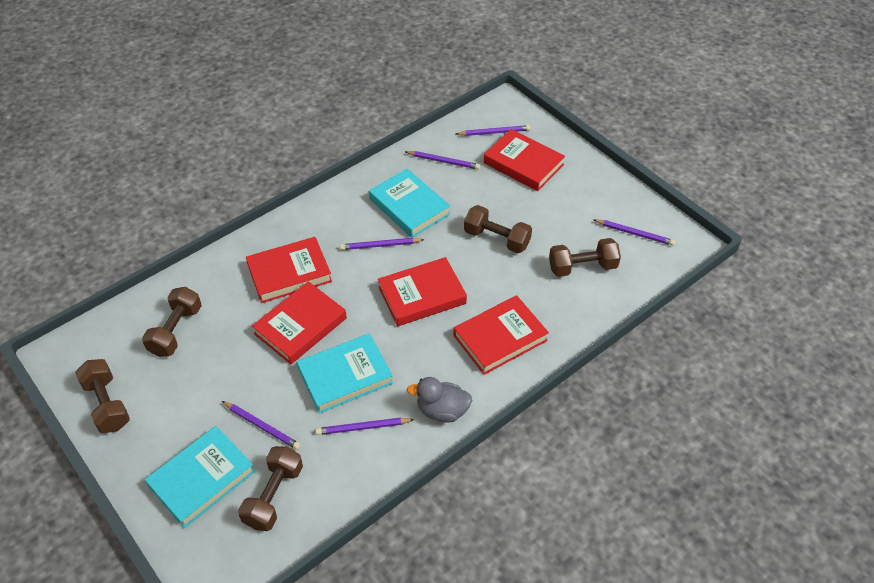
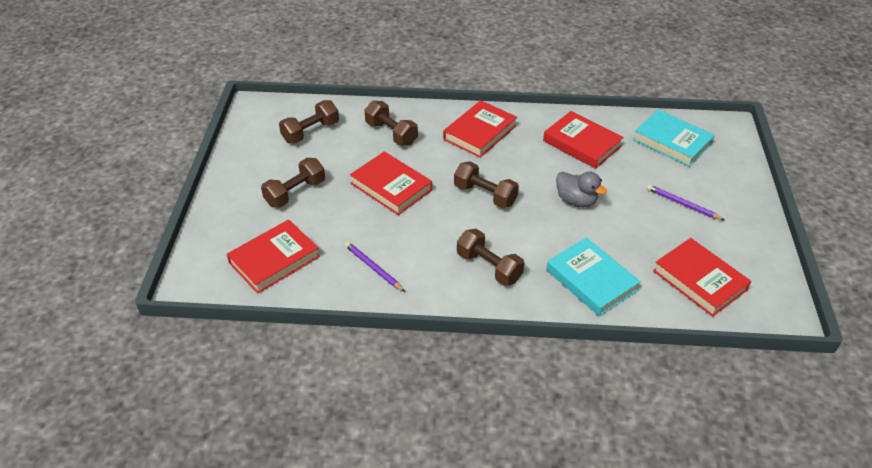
purple pencil: [222,401,301,450] [316,418,414,435] [340,238,425,250] [405,151,480,169] [456,125,530,136] [594,219,675,246] = 6 -> [345,242,405,292] [647,184,724,220] = 2
turquoise book: [145,426,255,528] [297,333,393,414] [369,169,450,238] = 3 -> [546,237,641,316] [633,110,715,167] = 2

